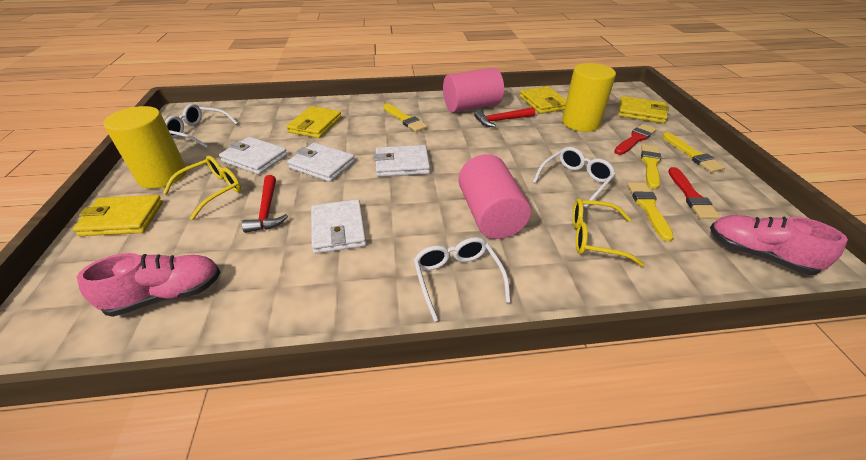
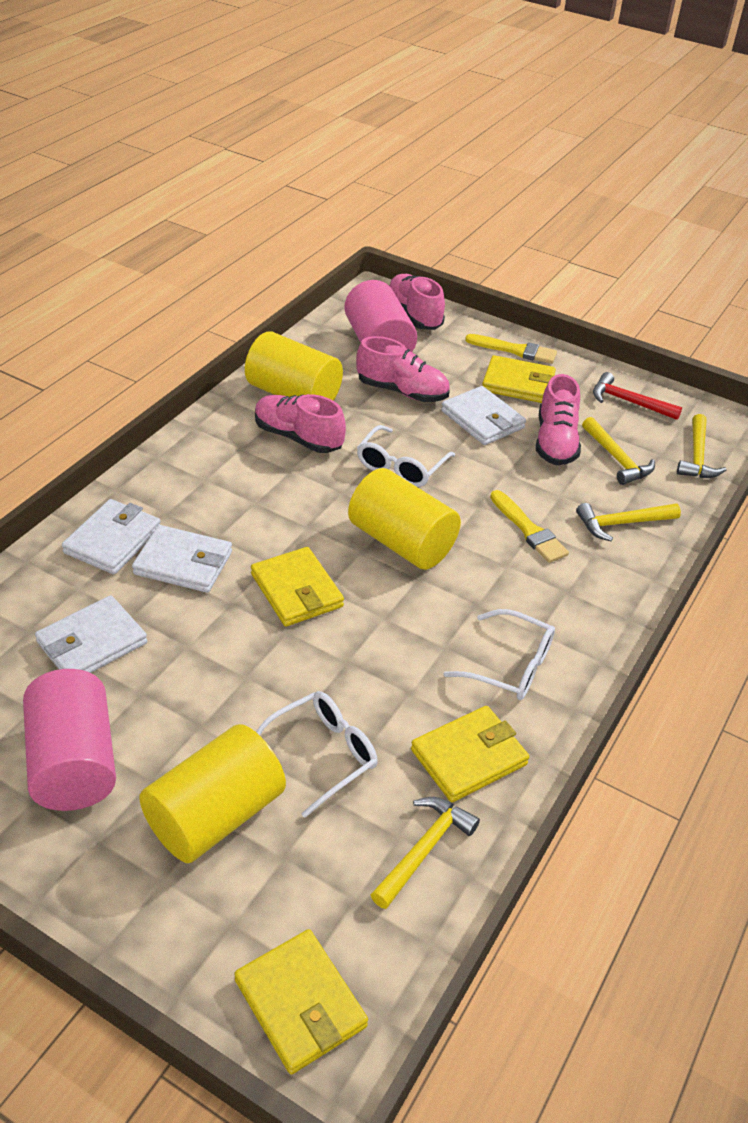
pink shoe: [77,253,221,317] [710,215,848,275] = 2 -> [255,394,346,453] [356,336,450,402] [389,274,445,330] [536,374,581,465] = 4
red brush: [614,124,657,155] [668,167,720,219] = 2 -> none = 0
red hammer: [242,175,288,233] [474,107,535,127] = 2 -> [593,372,682,420] = 1
yellow brush: [383,104,427,132] [627,182,674,241] [641,144,661,189] [662,132,725,172] = 4 -> [465,334,557,364] [490,490,569,563] = 2
yellow cylinder: [103,106,186,188] [562,63,616,132] = 2 -> [139,724,286,863] [245,331,343,401] [348,468,461,570] = 3
yellow glasses: [163,156,241,220] [572,198,644,267] = 2 -> none = 0
yellow hammer: none = 0 -> [371,797,480,909] [576,503,681,541] [582,417,655,485] [677,414,727,478] = 4

